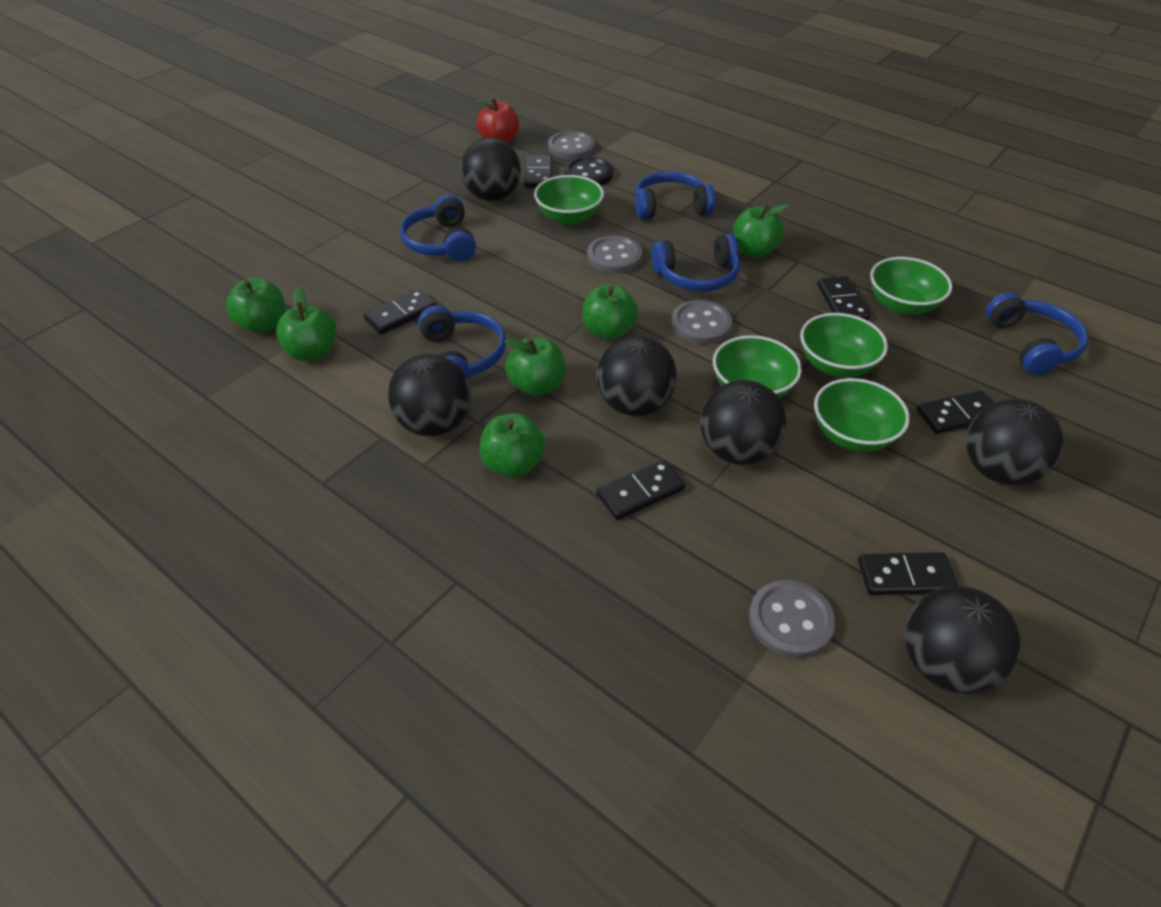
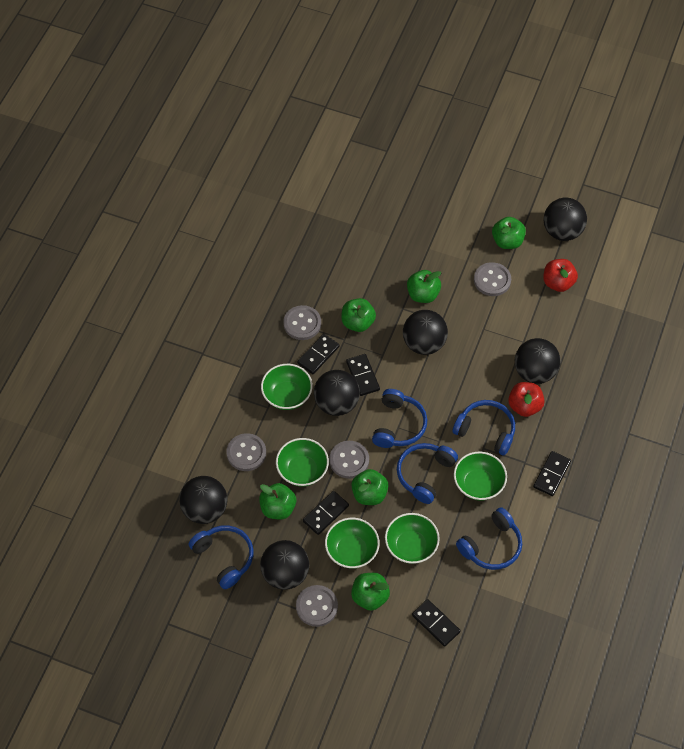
black button: [565,157,613,185] = 1 -> none = 0
black domino: [364,289,436,334] [524,155,553,188] [597,459,685,520] [817,276,870,320] [858,552,958,595] [917,390,993,434] = 6 -> [297,334,340,374] [303,491,349,535] [346,354,380,396] [412,599,461,647] [533,451,571,496] = 5
grey button: [548,131,595,160] [587,235,643,273] [671,300,732,344] [749,580,835,658] = 4 -> [226,433,266,471] [283,305,321,340] [296,585,338,627] [329,441,369,479] [474,262,511,296] = 5
red apple: [475,98,519,143] = 1 -> [508,382,545,417] [543,259,578,292] = 2

